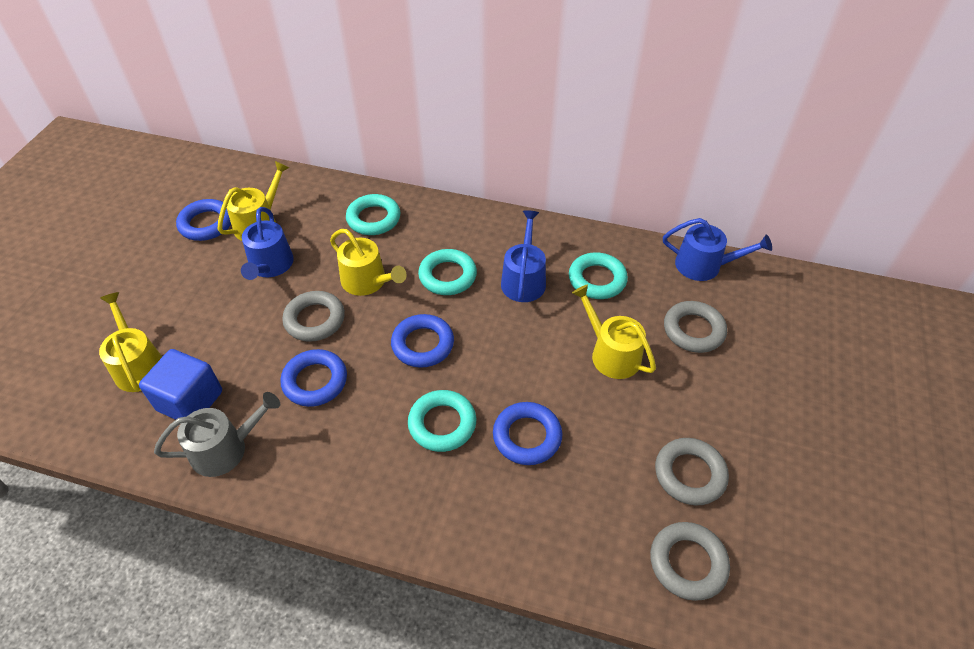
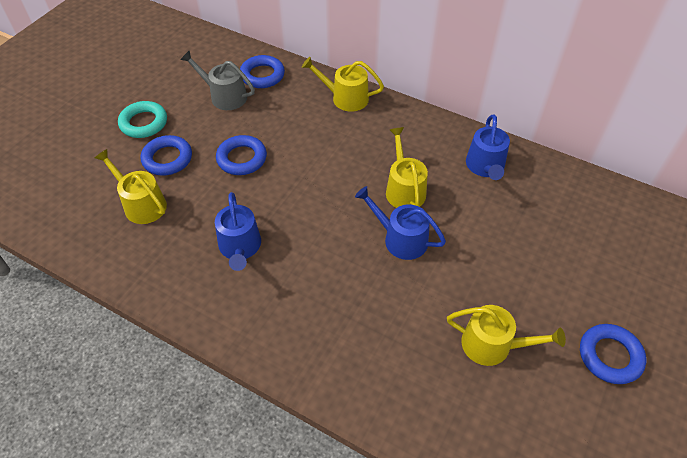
blue cube: [139,349,222,420] = 1 -> none = 0
grey ring: [282,291,345,342] [650,522,730,601] [655,438,729,505] [664,301,727,353] = 4 -> none = 0
turquoise ring: [346,194,400,235] [408,390,476,452] [418,249,477,295] [569,252,628,299] = 4 -> [118,101,167,138] = 1

